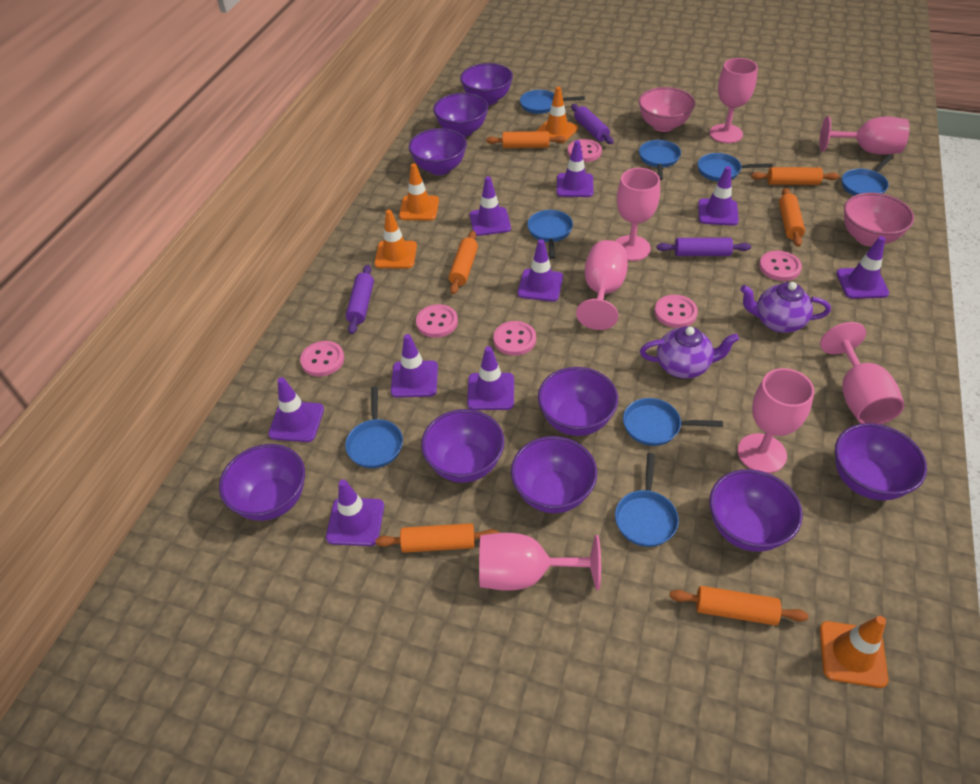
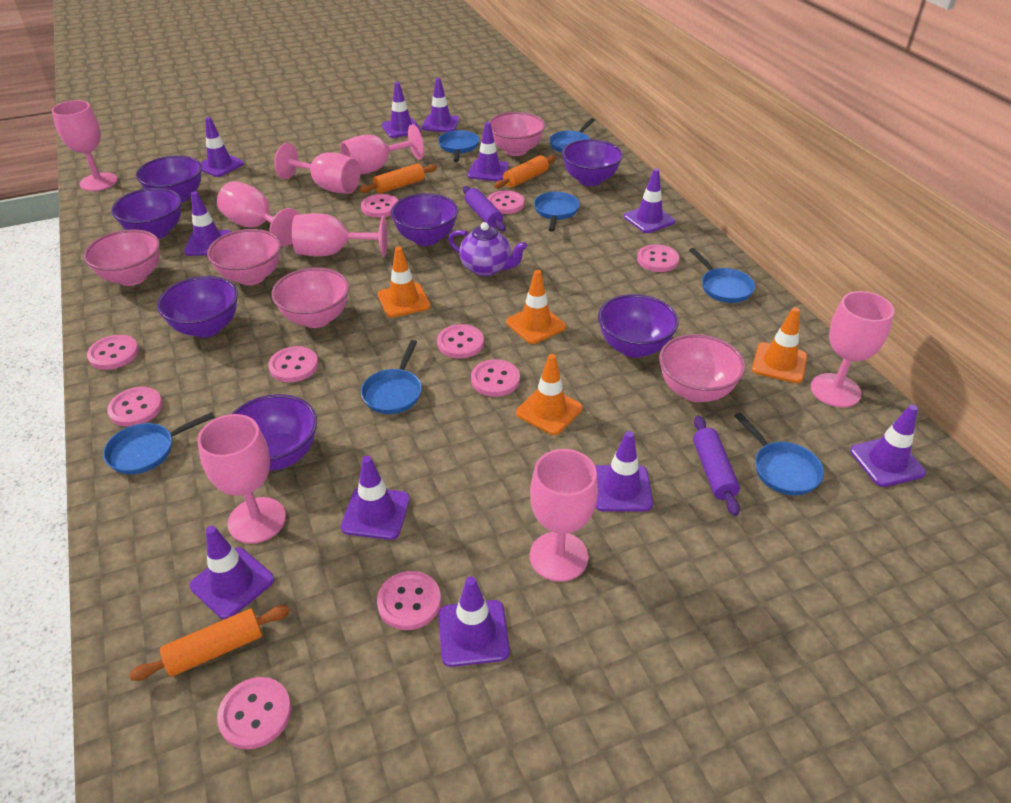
blue pan: [345,386,403,468] [520,90,585,114] [527,210,573,259] [615,453,679,547] [623,398,723,446] [639,140,681,180] [698,153,773,181] [842,154,893,196] = 8 -> [103,412,215,474] [361,340,422,414] [438,130,479,162] [534,192,580,232] [549,118,595,153] [689,248,755,303] [735,412,824,496] = 7
orange rolling pin: [375,523,499,553] [449,231,478,294] [486,131,566,148] [670,586,808,626] [751,167,839,185] [779,188,805,247] = 6 -> [129,605,290,681] [359,163,437,194] [494,155,556,189] = 3
pink bowl: [639,87,695,132] [844,193,914,246] = 2 -> [84,229,160,286] [207,229,281,285] [272,267,350,328] [489,112,545,156] [659,334,745,402] = 5
pink button: [300,341,344,376] [416,304,458,338] [493,321,536,356] [568,139,602,162] [655,295,698,328] [759,251,802,281] = 6 -> [87,335,139,370] [107,387,163,427] [217,677,291,749] [268,346,318,382] [361,194,398,218] [377,571,441,630] [437,324,484,358] [471,359,520,397] [487,190,524,214] [637,244,679,272] = 10
pink goblet: [479,533,601,591] [576,240,628,330] [615,168,660,261] [709,58,758,143] [738,368,814,473] [819,116,910,155] [820,322,904,424] = 7 -> [52,100,118,191] [197,414,286,544] [217,181,300,247] [274,143,360,194] [292,213,388,257] [340,124,424,175] [530,449,598,582] [811,291,894,407] = 8
purple bowl: [219,444,305,521] [409,128,467,175] [421,409,504,483] [433,93,488,137] [460,63,513,105] [511,436,597,513] [538,367,618,436] [709,469,803,552] [835,423,927,500] = 9 -> [111,188,182,239] [136,155,202,203] [157,276,238,338] [232,394,317,471] [390,193,458,246] [562,139,623,186] [598,294,679,358] = 7
purple rolling pin: [346,265,374,334] [571,104,614,144] [657,238,751,256] = 3 -> [463,186,506,231] [693,416,740,516] = 2
purple teapot: [640,326,739,379] [740,282,831,333] = 2 -> [448,222,527,276] = 1
purple traffic cone: [268,377,324,442] [326,479,384,546] [391,334,438,398] [467,346,514,410] [470,176,511,236] [518,239,563,302] [557,140,593,197] [698,166,739,226] [836,236,889,299] = 9 -> [184,191,232,256] [189,526,274,619] [200,117,244,177] [341,456,410,540] [382,82,421,138] [422,78,459,132] [438,577,510,667] [467,122,509,181] [595,431,653,511] [624,168,675,233] [850,404,926,487] = 11

